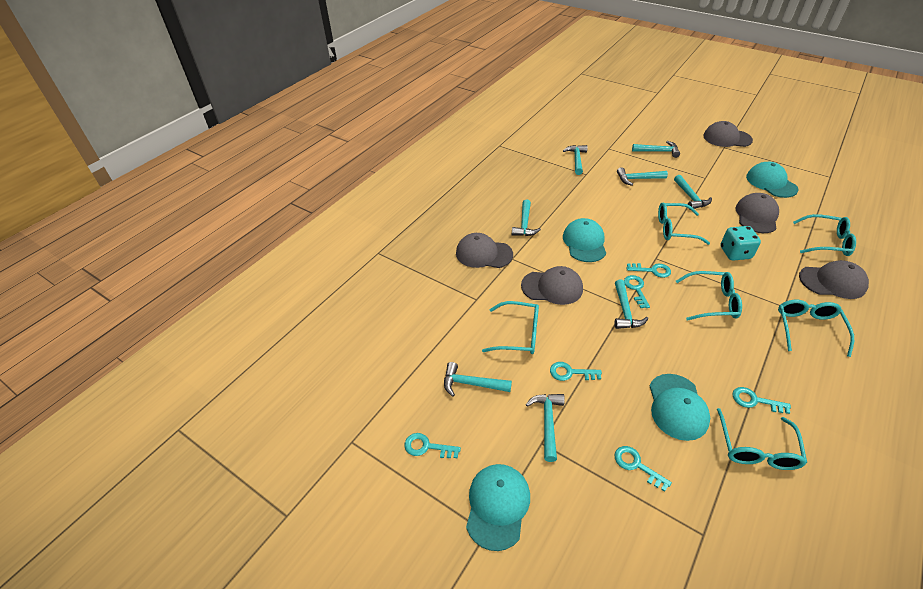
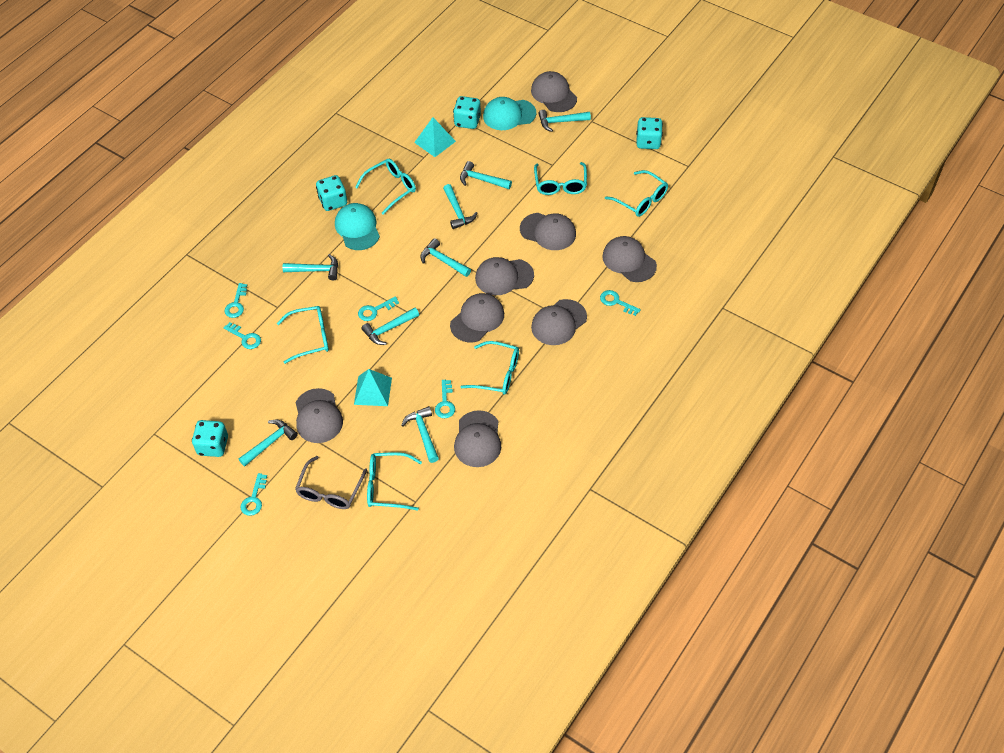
grey cap: [456,233,513,268] [521,266,583,305] [703,121,753,147] [735,193,779,233] [799,260,869,299] = 5 -> [296,388,343,443] [450,293,504,342] [454,410,501,467] [475,257,534,295] [520,213,576,250] [531,71,577,112] [531,299,587,345] [602,236,657,282] = 8
grey glasses: none = 0 -> [295,456,367,509] = 1
turquoise cap: [466,464,530,551] [563,218,606,262] [649,374,710,441] [746,162,798,198] = 4 -> [335,203,380,250] [483,97,536,130] = 2
turquoise dice: [721,226,761,261] = 1 -> [192,420,228,457] [316,175,347,211] [453,96,481,129] [636,117,663,149] = 4
turquoise pyramid: none = 0 -> [354,369,392,406] [414,117,456,157] = 2

